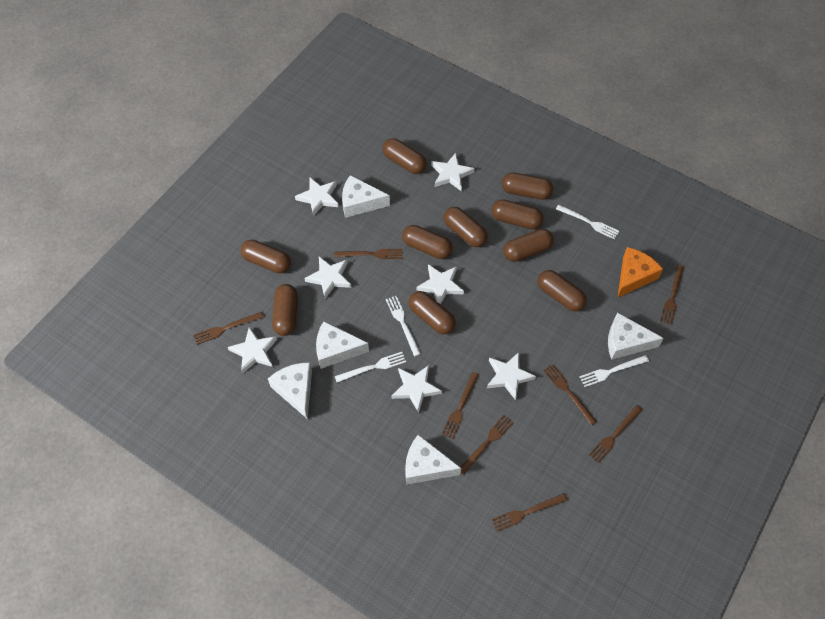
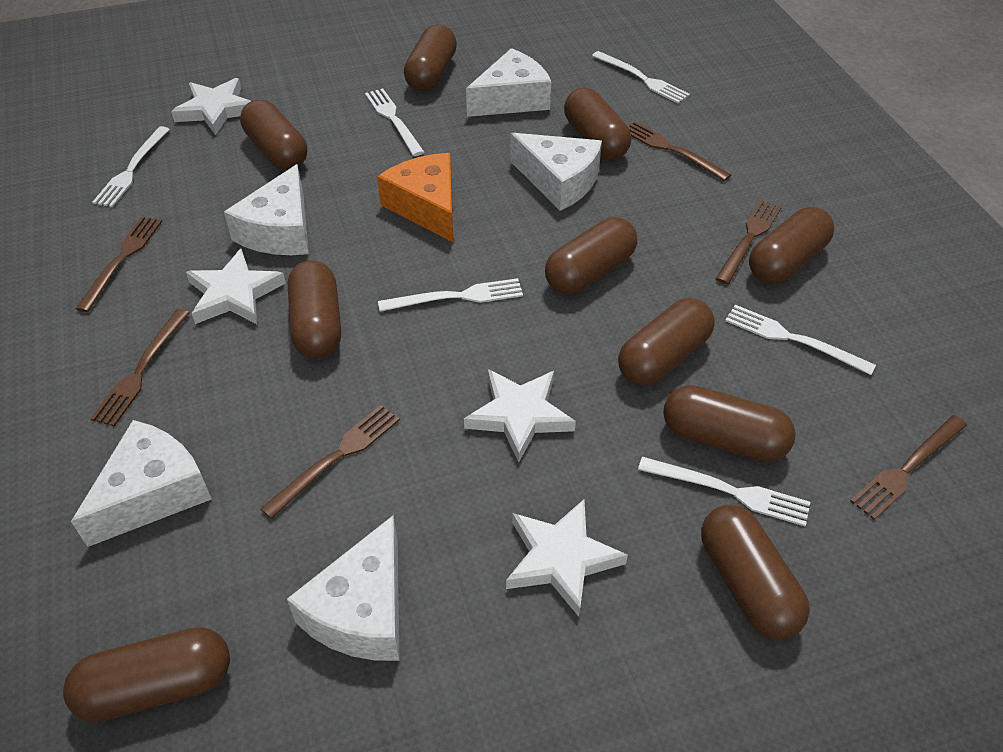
brown fork: [194,312,264,345] [335,249,402,259] [442,372,479,439] [461,415,514,475] [492,493,568,532] [544,364,597,426] [589,405,643,463] [660,265,684,325] = 8 -> [76,216,162,312] [90,309,189,427] [261,405,400,519] [628,121,731,181] [716,200,782,285] [850,415,967,520] = 6
white fork: [335,352,406,383] [386,296,421,356] [556,204,619,240] [579,355,649,387] = 4 -> [92,126,170,207] [365,88,424,156] [378,278,523,312] [592,51,690,103] [638,457,810,526] [725,305,876,375] = 6
white star: [228,327,277,374] [295,177,339,216] [304,257,351,299] [392,365,442,413] [417,264,464,304] [431,153,475,191] [487,352,536,400] = 7 -> [171,78,251,135] [186,249,286,324] [464,369,576,462] [506,500,628,617] = 4

